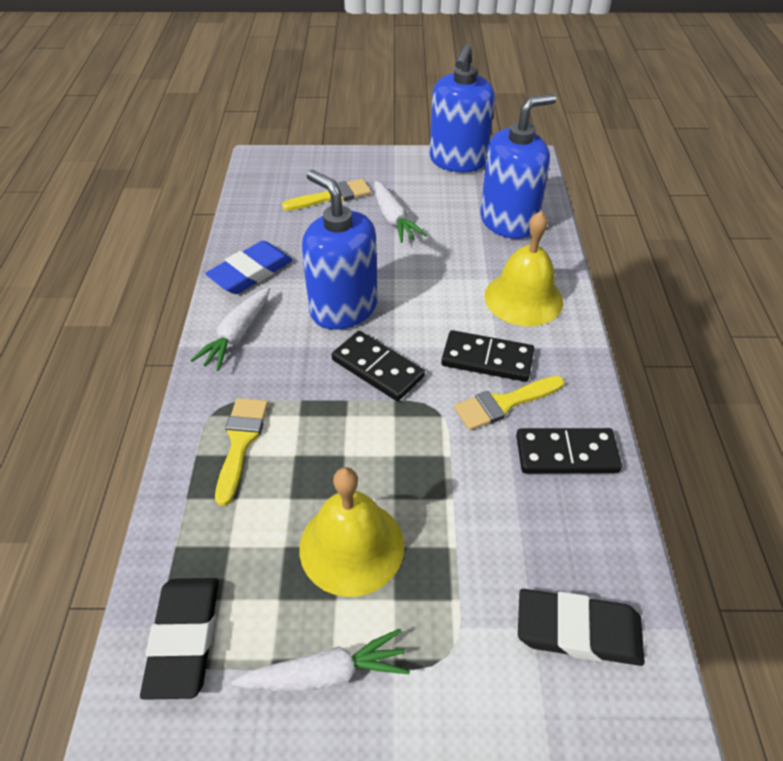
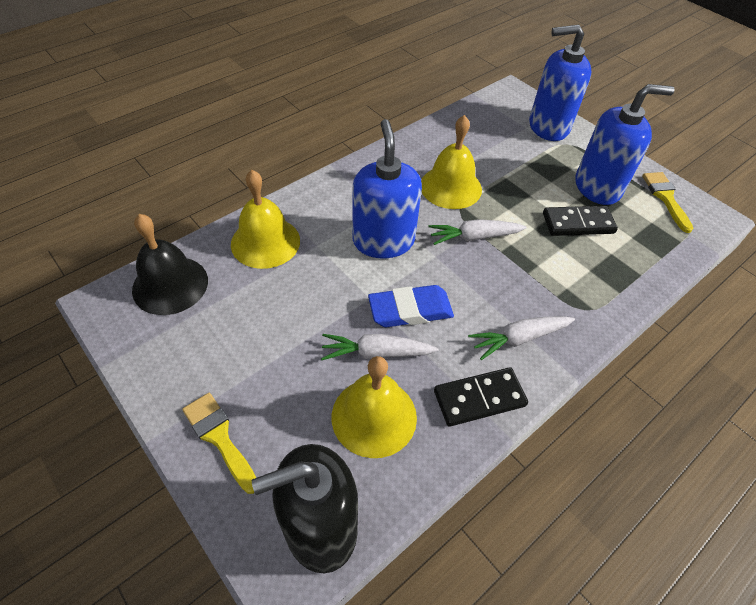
black bell: none = 0 -> [132,214,208,315] = 1
black domino: [331,331,425,401] [441,330,534,382] [516,428,622,473] = 3 -> [434,367,528,427] [543,206,618,236] = 2
black eraser: [140,578,219,700] [518,589,645,666] = 2 -> none = 0
black soap dispenser: none = 0 -> [252,444,358,573] = 1
yellow bell: [299,467,404,597] [484,211,563,326] = 2 -> [231,170,300,269] [332,356,417,458] [421,115,482,209] = 3
yellow brush: [215,398,268,506] [282,179,371,211] [454,376,565,430] = 3 -> [182,393,256,494] [642,172,694,233] = 2

